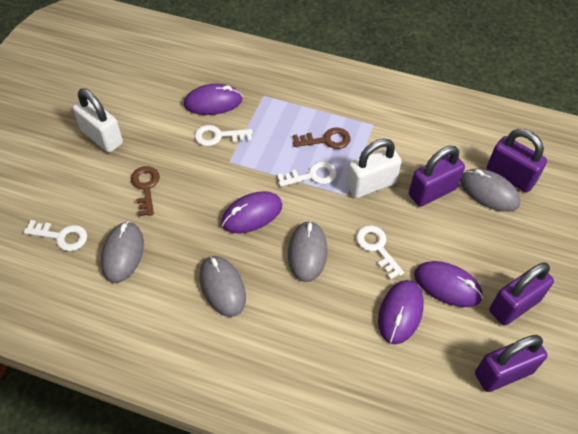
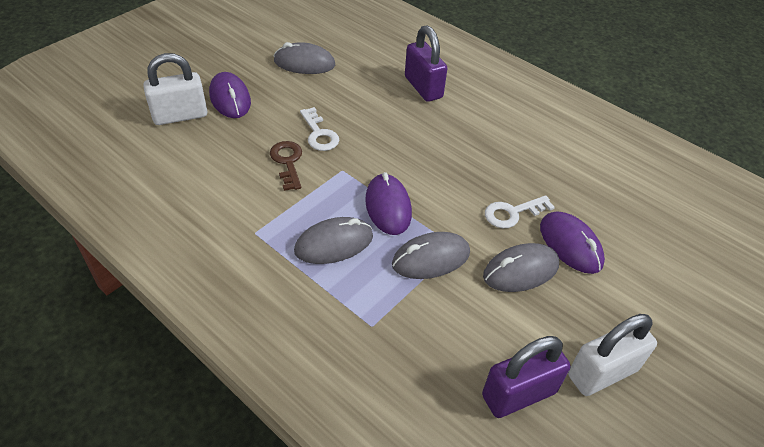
brown key: [131,166,160,216] [293,127,351,149] = 2 -> [270,141,302,191] = 1
purple mouse: [184,84,242,115] [221,191,282,233] [378,280,424,344] [414,261,483,307] = 4 -> [209,72,251,118] [365,172,412,235] [540,211,605,274] = 3
purple padlock: [409,146,465,207] [475,335,547,392] [487,129,547,192] [489,262,554,325] = 4 -> [405,25,447,102] [482,336,570,418] = 2
white key: [24,220,87,251] [195,125,253,146] [277,161,337,187] [356,226,404,280] = 4 -> [300,107,339,151] [485,195,555,228] = 2

